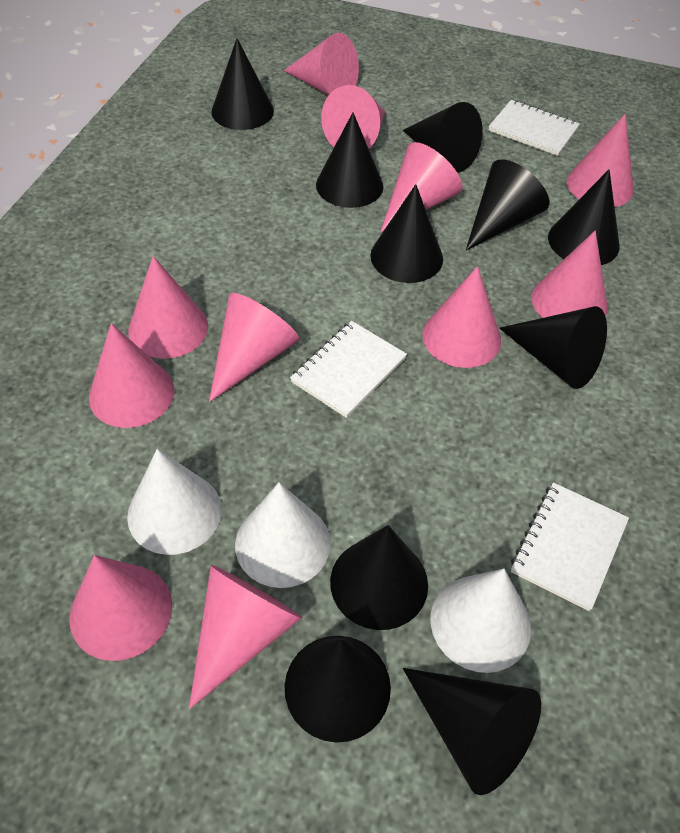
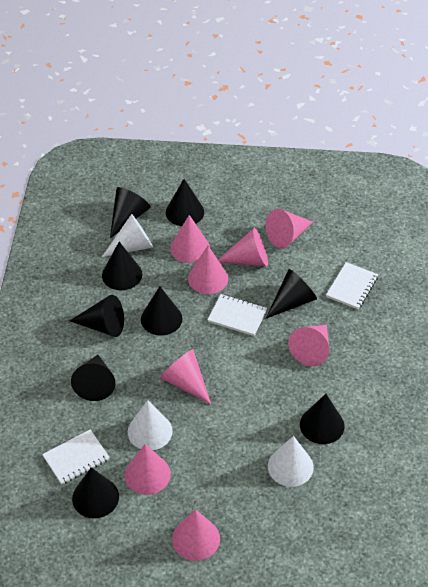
black cone: [211,38,274,130] [285,636,391,743] [316,112,383,208] [330,525,428,630] [370,184,443,283] [403,102,483,173] [403,668,541,795] [466,159,549,251] [499,306,607,389] [548,169,620,265] = 10 -> [70,295,124,337] [71,355,115,401] [72,467,119,518] [102,242,142,290] [110,187,151,238] [141,286,182,336] [166,179,204,226] [266,269,317,318] [300,394,344,444] = 9
pink cone: [69,555,172,661] [89,323,174,428] [128,256,208,359] [189,565,302,709] [209,293,300,402] [284,33,359,95] [321,85,385,148] [381,142,462,232] [422,266,501,368] [531,230,608,318] [567,113,634,207] = 11 -> [124,444,171,495] [160,349,211,404] [170,215,210,263] [172,509,220,561] [188,246,228,294] [218,228,268,266] [266,209,313,248] [288,325,329,366] = 8

